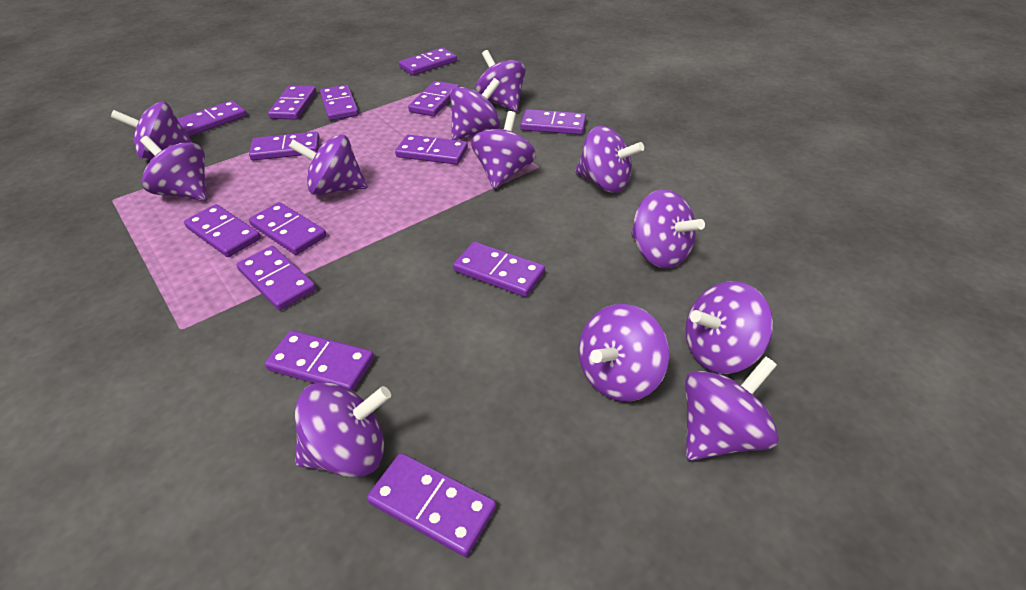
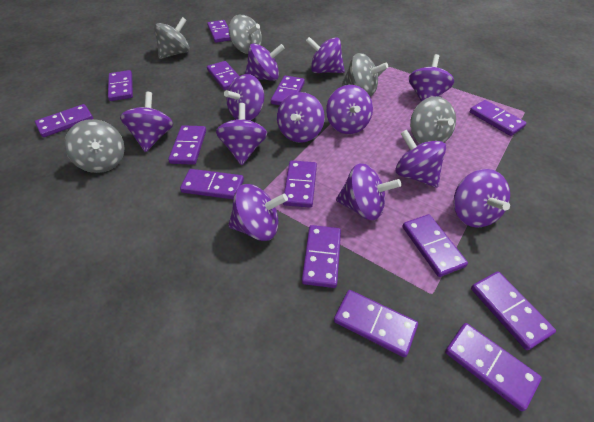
grey spinning top: none = 0 -> [64,119,125,173] [154,17,190,59] [229,15,262,54] [342,53,388,96] [410,96,456,144] = 5

